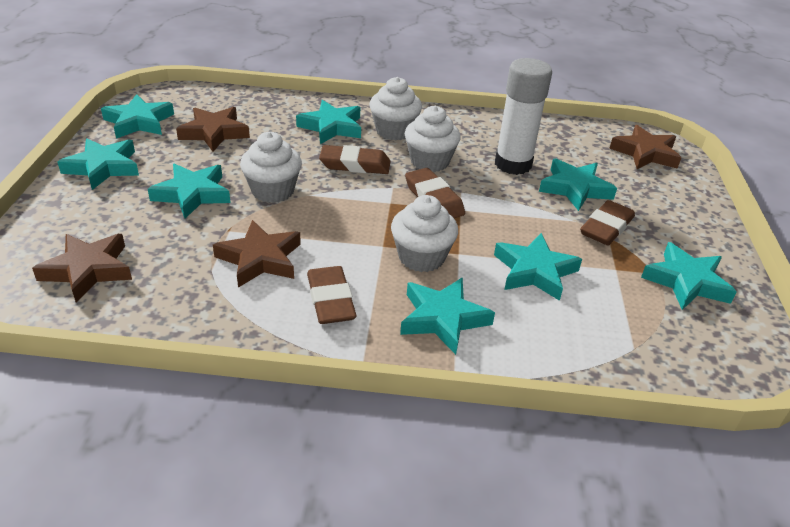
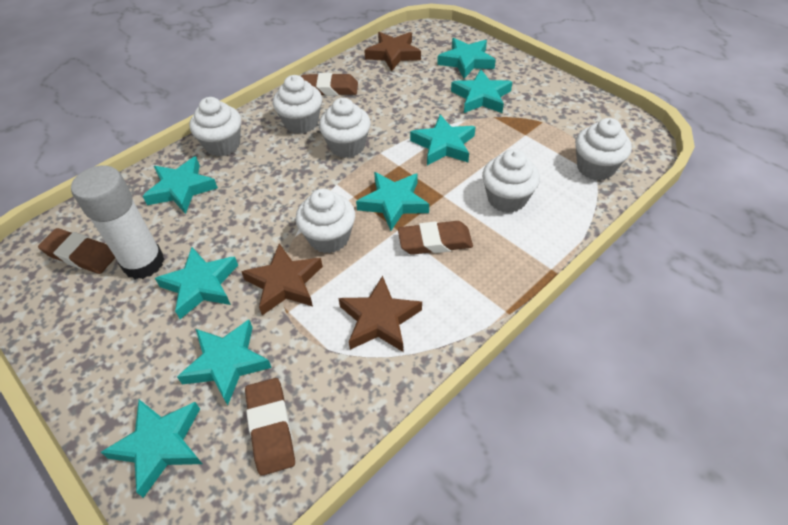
brown star: [32,234,132,303] [176,107,250,152] [213,220,301,288] [609,125,681,169] = 4 -> [241,243,323,315] [338,276,422,352] [364,32,421,72] = 3
white cupcake: [240,132,302,203] [370,77,422,140] [391,195,458,272] [405,106,461,172] = 4 -> [189,97,241,156] [273,75,322,134] [296,189,355,253] [319,98,371,158] [482,149,540,213] [575,118,632,180] = 6

